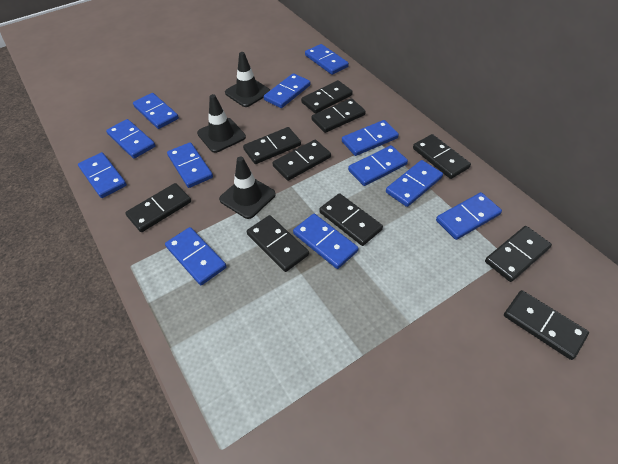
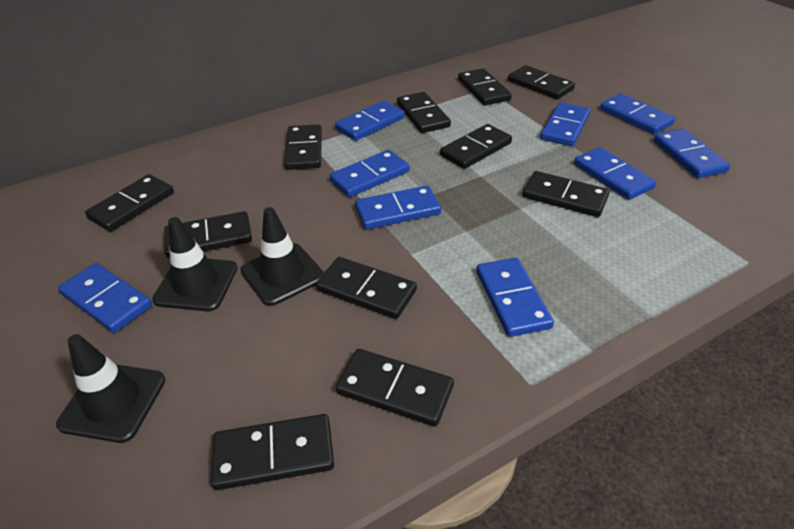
black domino: [125,183,191,232] [243,127,301,164] [247,215,309,272] [273,140,331,181] [301,80,353,114] [312,98,366,133] [319,193,383,246] [413,134,471,179] [485,226,552,282] [504,290,589,360] = 10 -> [85,174,174,231] [164,211,252,258] [211,414,334,490] [284,124,322,170] [316,257,417,319] [336,349,454,427] [397,92,451,133] [440,124,512,169] [458,68,512,106] [508,65,575,99] [522,171,610,217] = 11
blue domino: [78,152,127,198] [106,119,155,159] [133,93,179,129] [165,227,227,285] [167,142,213,188] [264,73,311,108] [293,214,358,269] [305,44,349,75] [342,120,399,156] [348,145,408,186] [386,160,443,207] [436,192,502,240] = 12 -> [58,263,152,333] [329,150,410,197] [335,101,405,141] [355,186,441,229] [476,258,554,337] [540,102,591,146] [574,147,656,200] [600,93,675,134] [654,129,730,178] = 9

